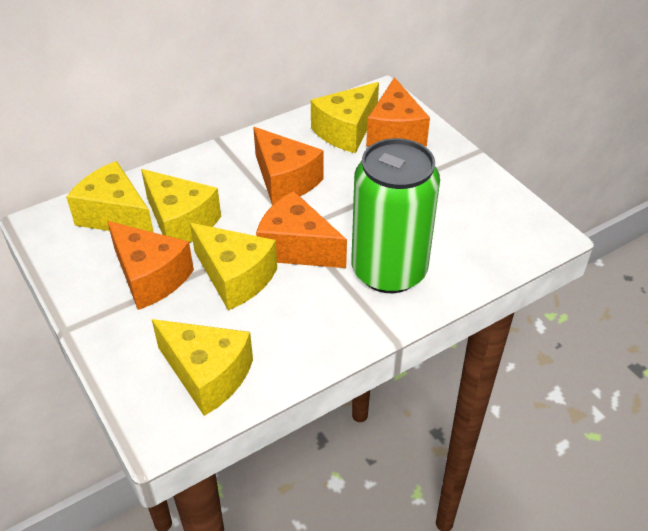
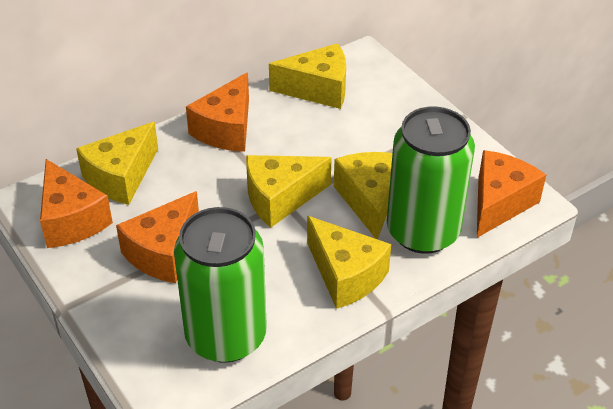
green can: [351,138,440,293] = 1 -> [174,207,267,363] [387,107,475,254] = 2

